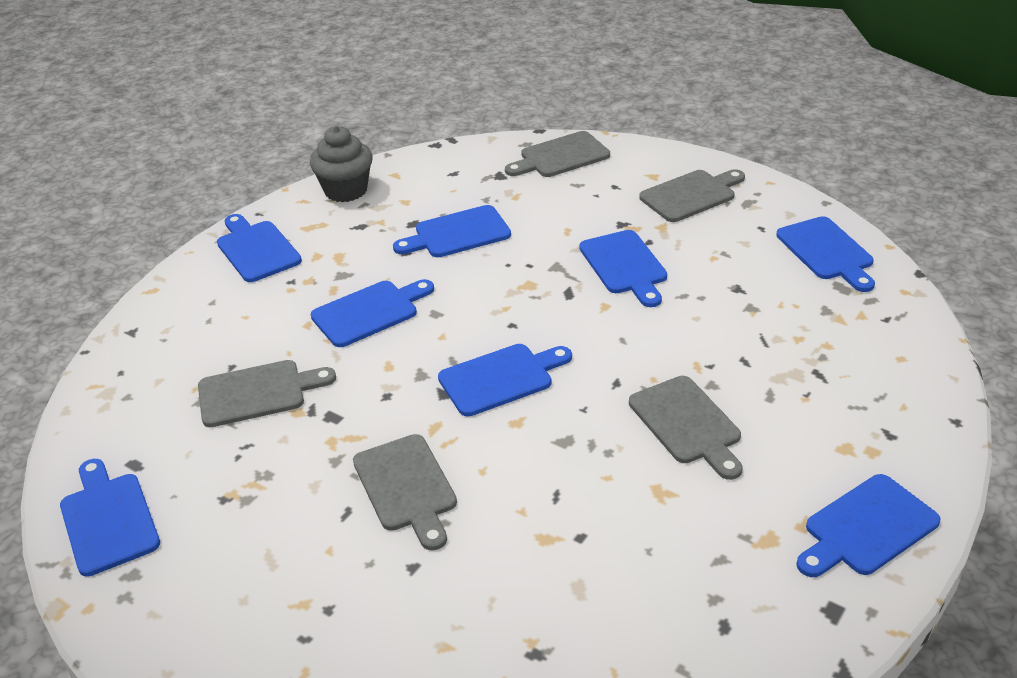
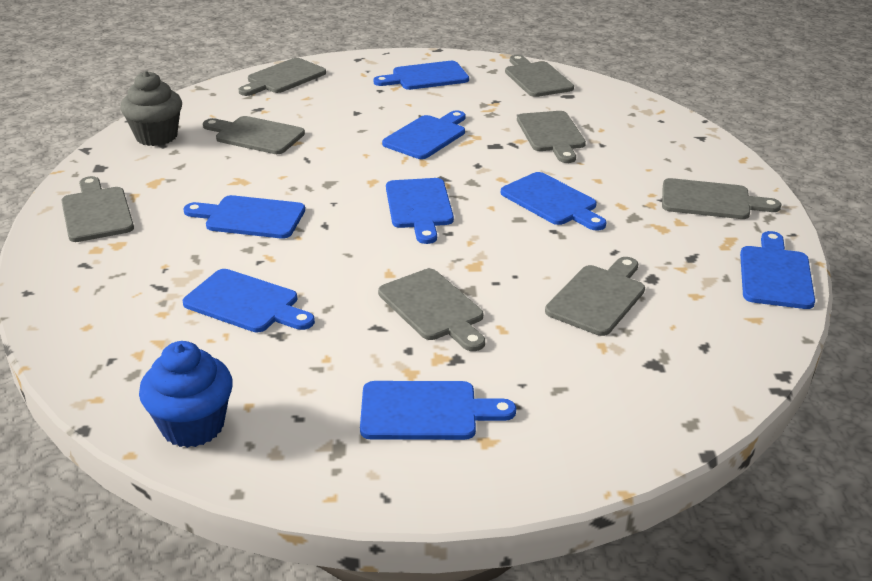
blue cupcake: none = 0 -> [139,341,233,448] = 1
grey cutting board: [198,360,336,427] [353,434,457,550] [505,131,610,177] [629,376,743,480] [639,169,745,222] = 5 -> [61,176,134,242] [203,116,305,154] [238,58,326,96] [378,269,485,351] [505,55,574,97] [517,111,586,163] [545,257,645,336] [662,178,781,219] = 8

